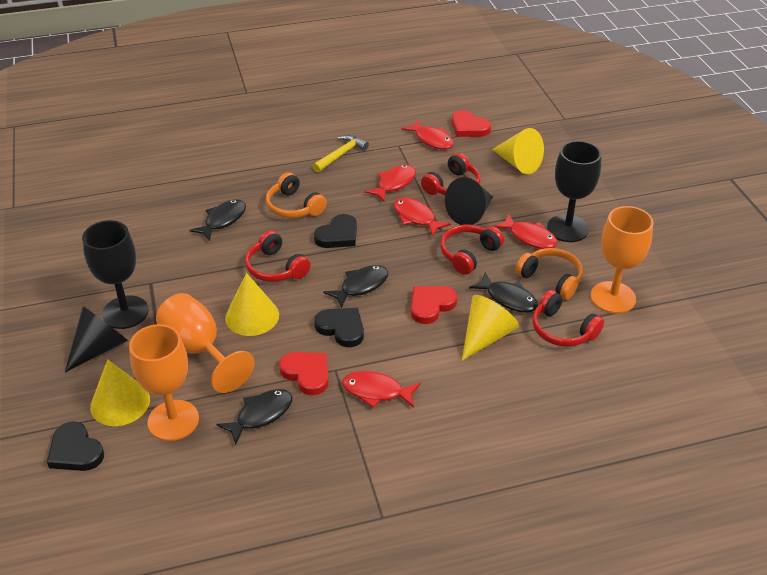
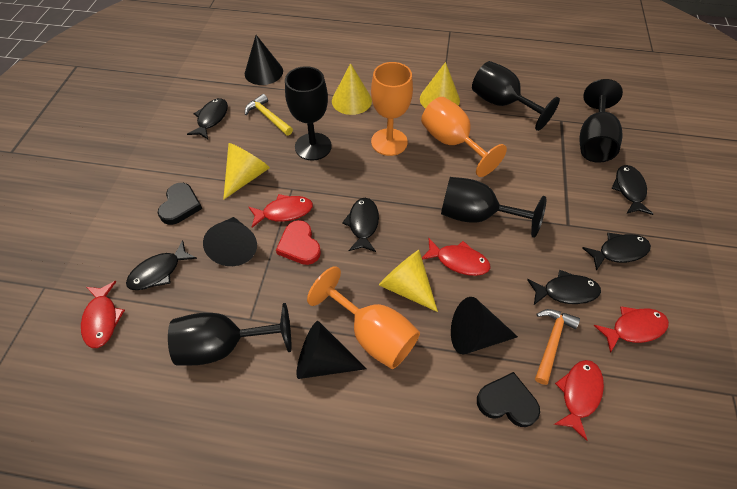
black cone: [65,306,128,372] [445,177,493,225] = 2 -> [203,217,257,266] [245,35,283,85] [296,321,367,379] [451,297,518,354] = 4
black fish: [190,199,246,241] [216,389,292,445] [324,265,388,308] [469,272,538,313] = 4 -> [126,240,197,290] [187,98,228,139] [342,198,379,252] [527,270,601,305] [582,233,651,271] [611,165,653,215] = 6
black goblet: [82,220,149,329] [547,141,602,242] = 2 -> [168,303,291,365] [285,66,332,161] [441,177,546,238] [472,61,560,131] [579,79,623,163] = 5
black heart: [47,421,104,471] [314,214,357,248] [314,308,364,347] = 3 -> [158,183,202,225] [477,372,540,427] = 2
orange hammer: none = 0 -> [535,309,580,385] = 1
orange headphones: [266,172,327,218] [516,248,583,300] = 2 -> none = 0
red headphones: [245,231,311,282] [421,153,480,195] [440,224,504,275] [532,290,604,347] = 4 -> none = 0
red heart: [279,352,329,395] [411,286,458,324] [452,110,491,137] = 3 -> [276,220,321,265] = 1

